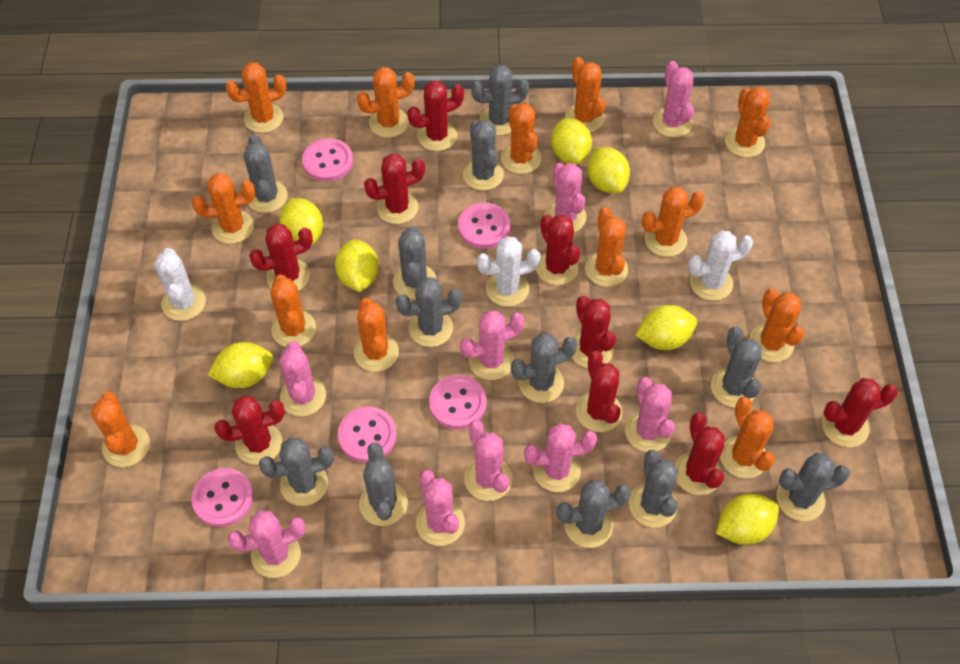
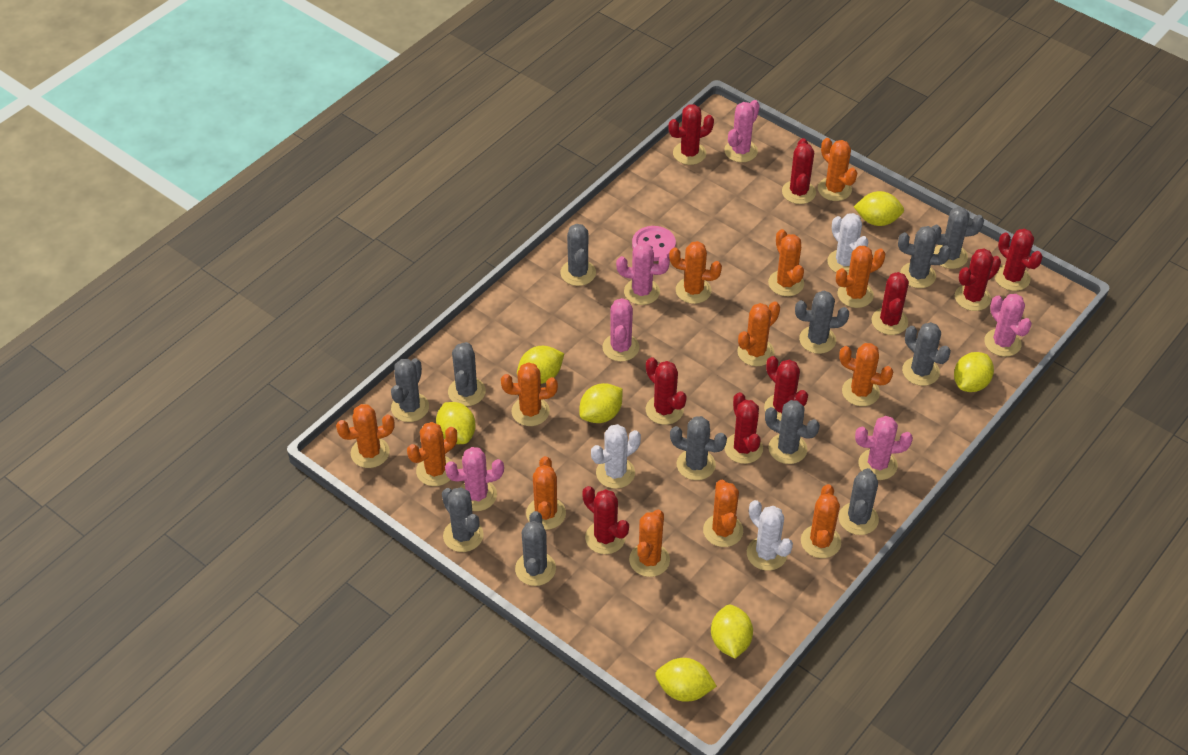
pink button: [191,468,253,527] [302,138,353,182] [338,407,397,462] [429,375,486,429] [458,203,510,249] = 5 -> [632,226,676,261] = 1
pink cactus: [227,510,306,578] [279,341,326,416] [416,470,465,546] [460,311,524,380] [464,420,512,501] [524,423,597,492] [545,163,586,232] [625,377,675,452] [653,61,694,138] = 9 -> [445,447,504,511] [602,298,639,362] [616,242,670,305] [724,100,760,162] [855,416,913,480] [984,294,1032,357] = 6

